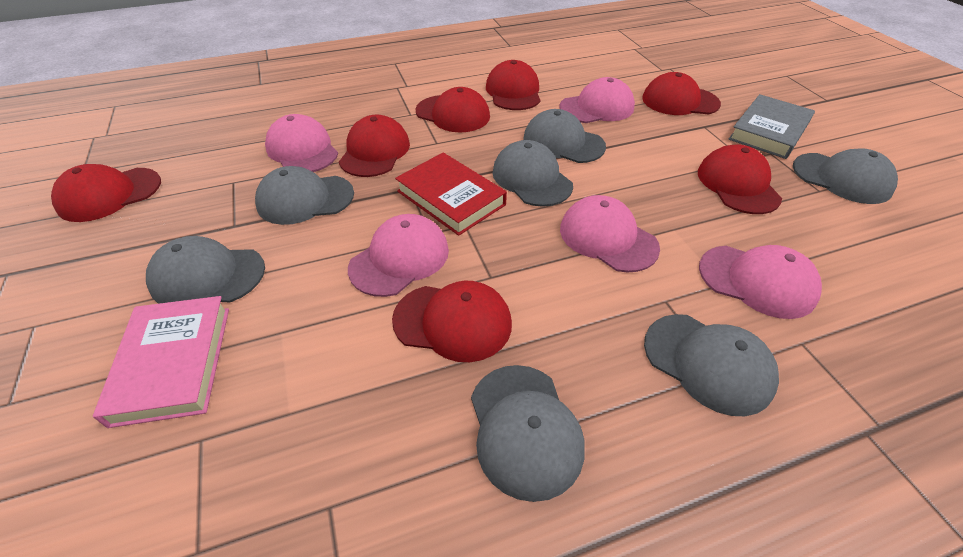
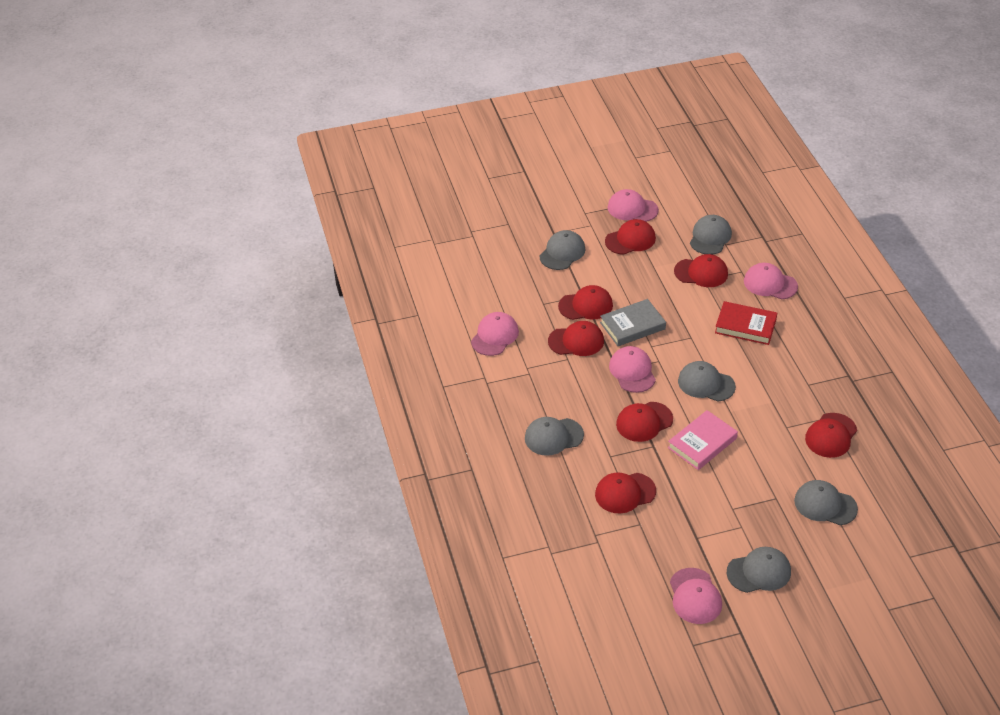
grey cap: [146,236,265,304] [255,166,354,225] [471,365,585,502] [492,140,573,207] [523,109,606,163] [644,314,779,416] [793,148,898,204] = 7 -> [525,417,584,456] [540,230,586,270] [678,361,736,401] [690,215,732,255] [727,547,791,593] [794,480,858,525] = 6

